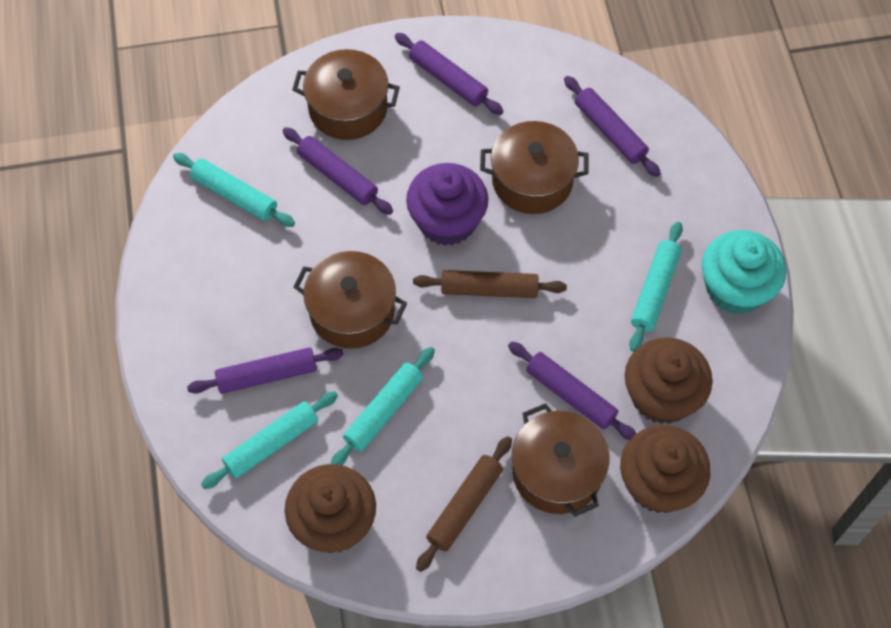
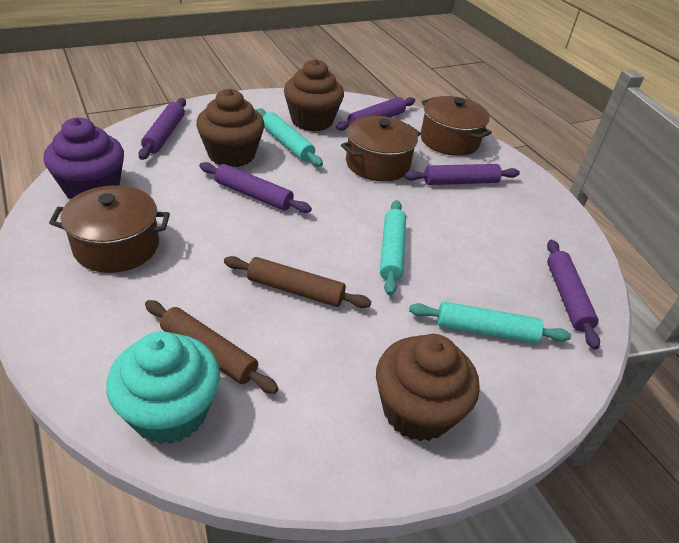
brown pot: [292,49,400,140] [293,251,407,349] [480,121,589,214] [512,403,610,517] = 4 -> [49,185,170,273] [341,116,421,181] [421,96,492,156] = 3
turquoise rolling pin: [173,153,295,227] [201,391,338,489] [331,347,435,465] [629,222,683,352] = 4 -> [256,109,323,167] [380,200,406,296] [409,301,571,344] = 3

